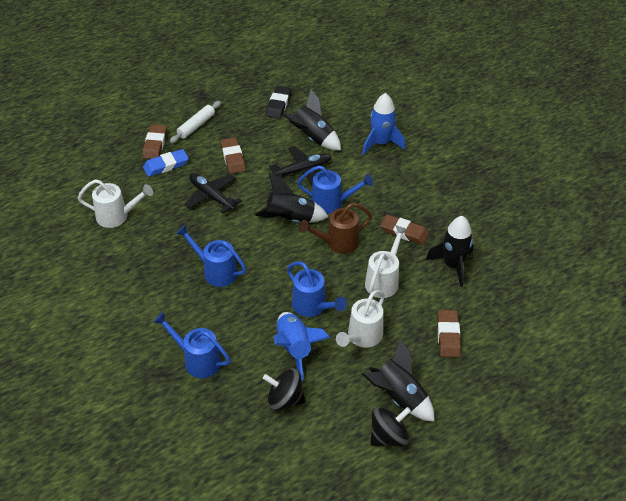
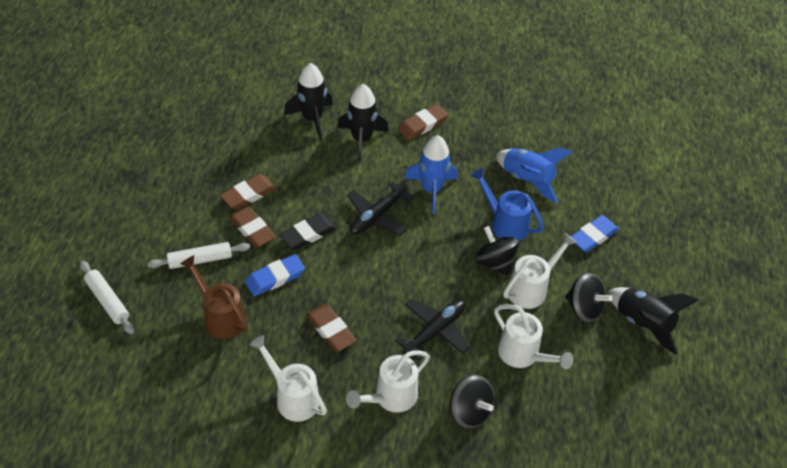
black rocket: [254,173,328,223] [282,90,341,150] [362,338,435,422] [426,216,473,287] = 4 -> [284,63,333,140] [337,84,389,161] [608,287,699,355] = 3
black spinning top: [263,368,305,411] [370,407,411,447] = 2 -> [450,375,494,429] [475,226,519,276] [565,273,612,323] = 3
blue eraser: [143,149,189,177] = 1 -> [245,254,305,296] [571,215,619,252] = 2
blue watering can: [153,312,231,378] [176,225,246,287] [287,261,347,317] [297,165,373,214] = 4 -> [470,168,544,241] = 1
white rolling pin: [170,101,221,143] = 1 -> [80,261,134,334] [147,242,250,269] = 2
white watering can: [78,179,153,228] [336,290,385,348] [365,225,408,298] = 3 -> [250,335,327,422] [346,351,430,413] [494,304,574,369] [503,233,577,309] = 4

